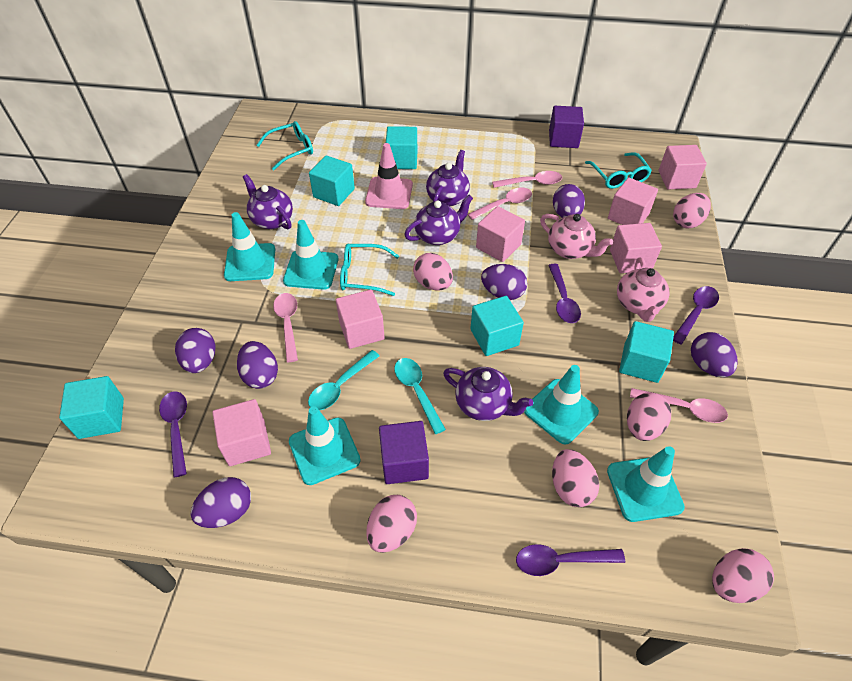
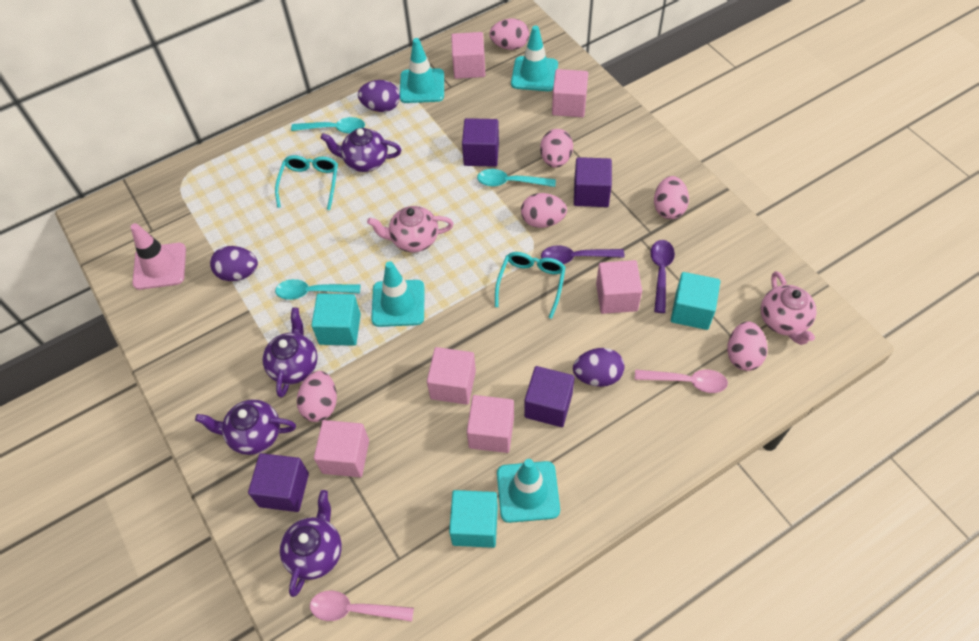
pink spoon: [273,293,298,362] [467,187,532,220] [492,171,562,188] [630,388,728,423] = 4 -> [310,591,414,622] [635,369,728,393] = 2
purple cube: [379,421,429,484] [549,106,584,148] = 2 -> [248,453,309,512] [462,118,499,167] [524,366,575,427] [574,157,612,207] = 4
purple egg: [175,328,216,373] [191,477,251,528] [237,341,278,389] [481,264,527,300] [553,184,585,218] [691,332,738,377] = 6 -> [210,246,258,281] [358,80,400,112] [573,348,625,387] = 3
purple spoon: [159,391,187,477] [516,544,625,576] [548,264,581,323] [673,286,719,344] = 4 -> [541,245,625,264] [651,240,675,313] = 2
turquoise cube: [59,376,124,439] [309,156,355,206] [386,126,417,169] [470,296,524,356] [619,321,674,383] = 5 -> [311,293,361,346] [449,490,498,548] [671,272,720,330] = 3
turquoise glasses: [257,121,313,170] [340,244,399,296] [585,152,652,189] = 3 -> [275,155,338,210] [495,252,566,319] = 2
turquoise spoon: [308,350,380,410] [394,358,446,434] = 2 -> [275,279,360,300] [291,117,365,134] [477,169,556,187] = 3
turquoise traffic cone: [224,212,275,281] [283,220,339,290] [289,406,361,485] [524,365,599,445] [607,446,685,522] = 5 -> [371,261,425,327] [400,38,444,103] [497,459,560,523] [511,26,558,91] = 4

